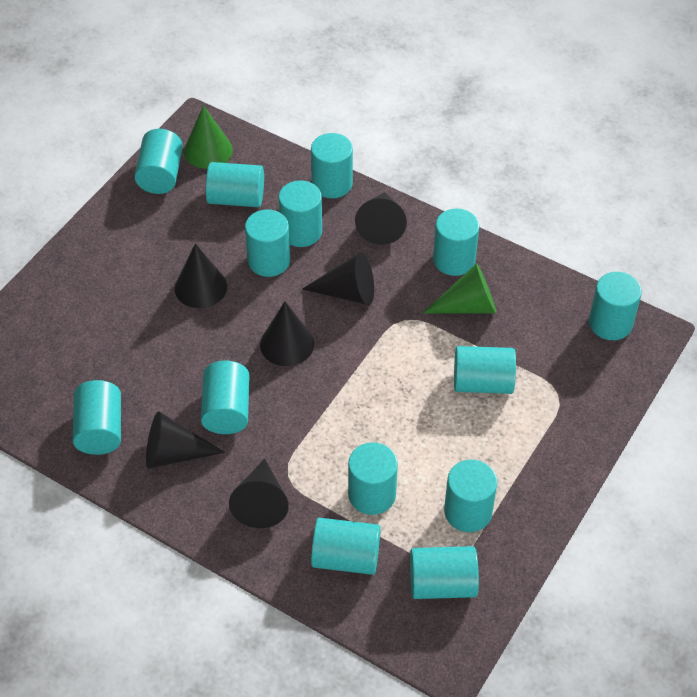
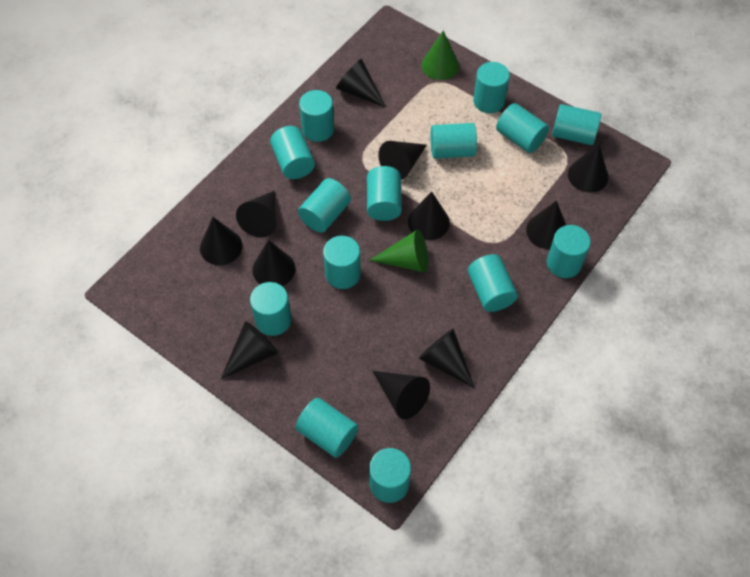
black cone: [146,411,225,469] [175,243,227,308] [229,459,289,528] [260,301,314,366] [302,252,374,305] [355,192,407,245] = 6 -> [200,217,243,265] [221,321,278,379] [236,191,276,238] [252,240,296,286] [336,59,386,108] [373,371,430,419] [378,141,427,180] [408,191,450,240] [419,328,475,388] [526,200,566,249] [568,144,609,193] = 11

